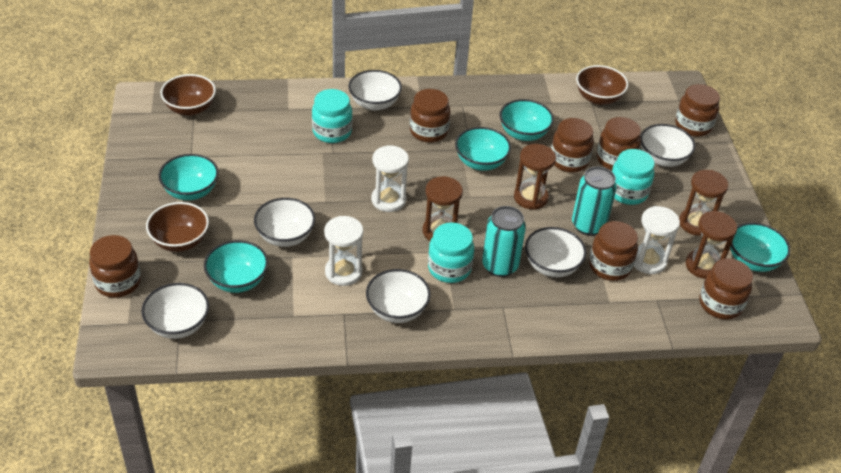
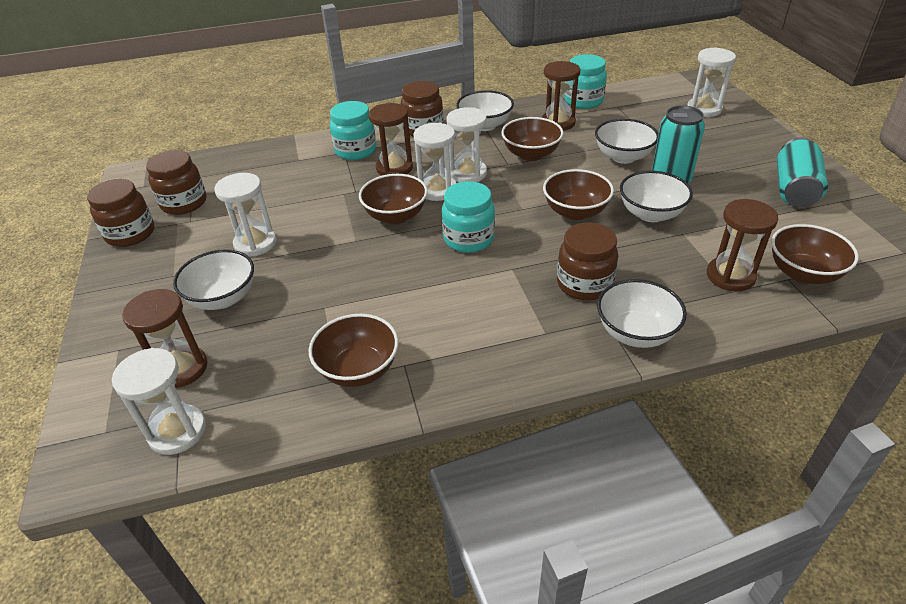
brown bowl: [146,202,209,252] [160,74,216,116] [576,65,628,105] = 3 -> [308,314,399,387] [359,174,428,224] [501,117,563,161] [543,169,614,220] [771,224,859,284] = 5
brown jar: [89,235,141,298] [410,89,450,143] [551,118,594,173] [589,221,638,281] [597,117,641,170] [675,84,720,137] [699,258,753,320] = 7 -> [87,179,155,247] [146,150,207,215] [401,81,444,137] [557,223,618,300] = 4
turquoise bowl: [159,154,219,200] [204,240,268,293] [455,127,511,171] [500,99,554,141] [730,222,791,272] = 5 -> none = 0
white bowl: [141,283,209,339] [254,198,315,247] [348,70,402,111] [366,269,431,323] [525,227,586,277] [640,124,695,167] = 6 -> [173,249,254,310] [456,90,514,131] [595,119,659,164] [597,279,687,348] [620,171,693,222] = 5
white hourglass: [324,216,363,286] [371,145,409,212] [634,206,680,274] = 3 -> [112,348,206,455] [214,173,277,256] [413,123,456,201] [446,107,487,182] [687,47,736,117] = 5

